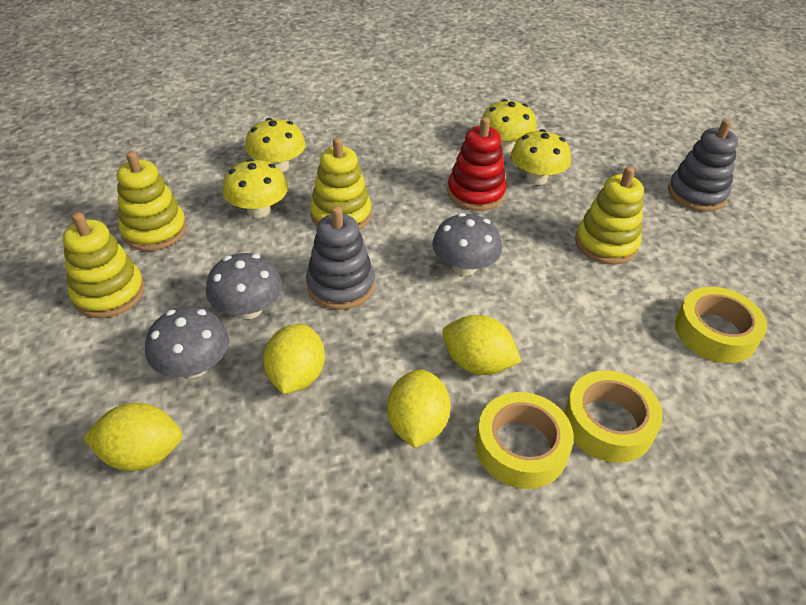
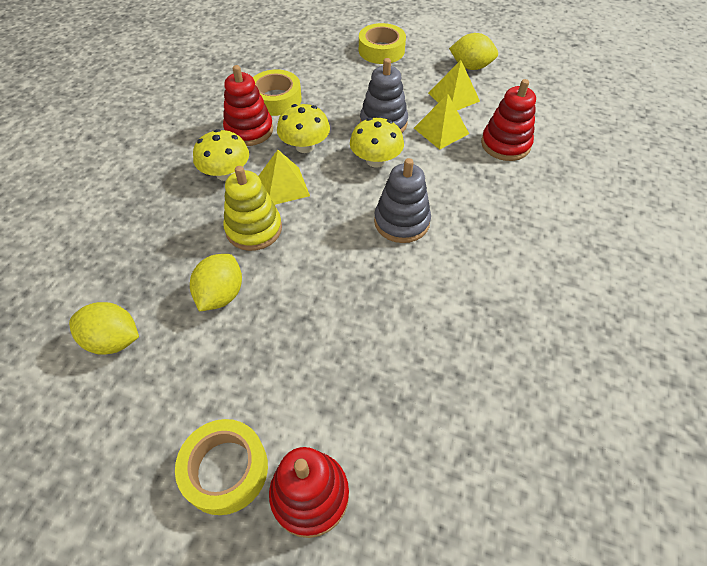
grey mushroom: [145,307,229,378] [206,253,282,319] [432,213,502,276] = 3 -> none = 0
red stacking toy: [447,117,507,211] = 1 -> [223,65,273,146] [269,447,349,538] [481,79,536,161] = 3
yellow lemon: [83,403,182,471] [263,324,325,394] [387,369,451,448] [443,315,522,375] = 4 -> [69,302,139,355] [190,254,242,311] [449,33,498,70] = 3
yellow mushroom: [223,159,288,218] [245,118,306,172] [480,99,537,152] [511,129,571,185] = 4 -> [193,129,249,181] [277,104,330,153] [350,117,404,168] = 3
yellow pyramid: none = 0 -> [258,150,310,205] [414,94,469,150] [428,60,480,110] = 3
yellow stacking toy: [63,212,144,318] [117,151,187,251] [310,137,372,230] [575,166,644,265] = 4 -> [223,166,282,251] = 1

